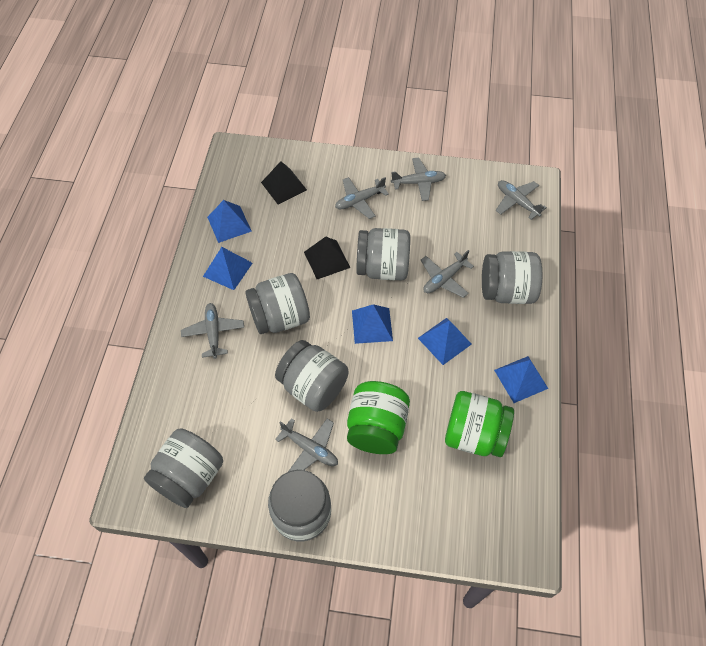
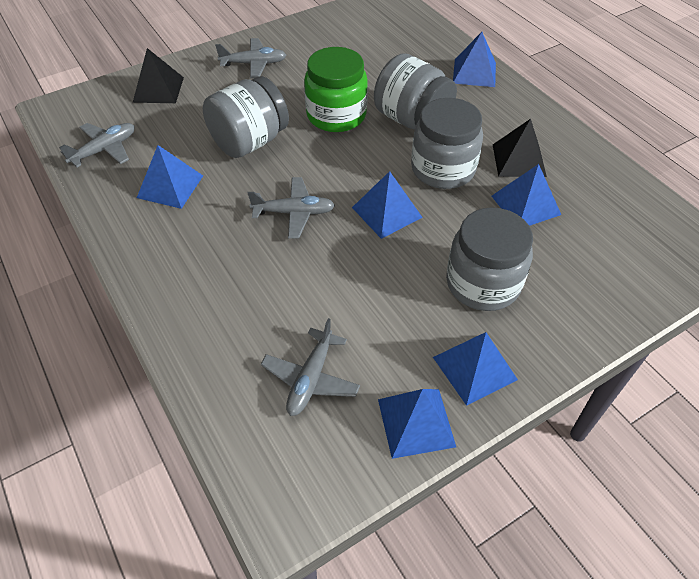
blue pyramid: [203,247,253,290] [207,200,251,243] [352,304,393,344] [418,318,472,365] [494,356,548,403] = 5 -> [137,145,203,209] [352,171,423,239] [378,389,456,459] [433,332,518,406] [453,32,496,87] [492,164,561,226] = 6
green jar: [347,381,410,454] [445,391,514,457] = 2 -> [304,47,368,132] = 1
grey jar: [144,429,223,508] [245,273,310,334] [268,470,331,541] [275,340,348,412] [356,228,410,280] [482,251,542,304] = 6 -> [203,76,289,158] [374,53,457,130] [411,98,483,189] [446,208,533,311] = 4
grey plane: [181,303,244,359] [275,418,338,472] [335,177,389,219] [391,158,446,201] [421,250,474,298] [496,180,547,220] = 6 -> [59,123,135,167] [215,38,286,79] [248,177,335,239] [261,318,360,416] = 4

